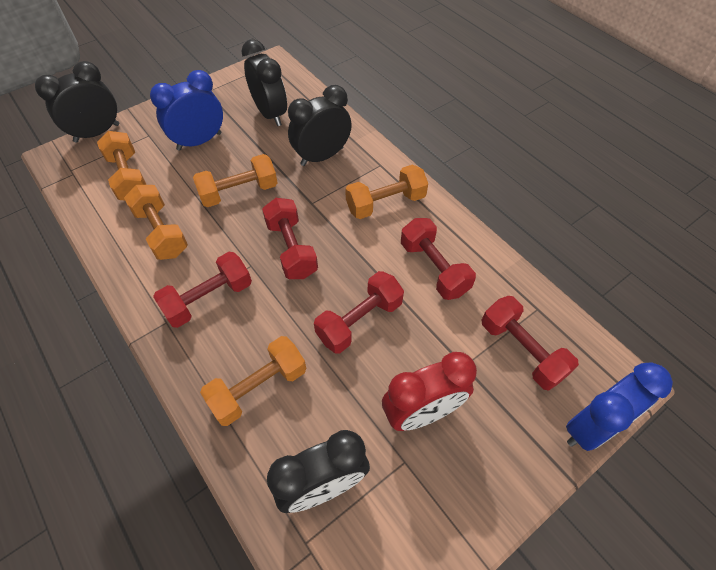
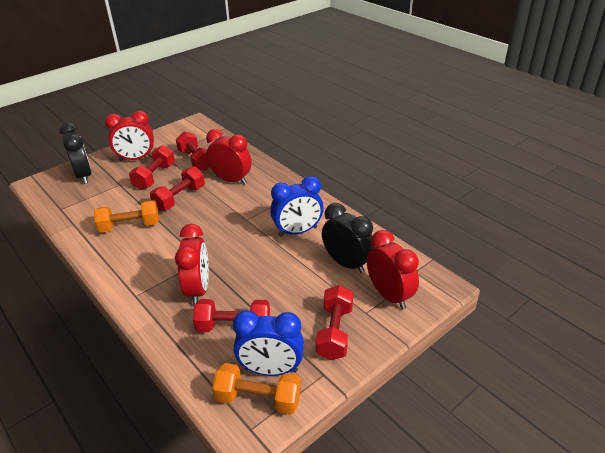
black clock: [35,61,119,143] [241,39,287,126] [267,430,370,513] [288,85,352,166] = 4 -> [59,123,91,184] [322,203,375,274] = 2
orange dumbbell: [97,131,146,200] [124,185,188,260] [193,154,277,207] [200,336,306,426] [345,165,428,219] = 5 -> [94,200,159,233] [212,363,301,415] = 2
red clock: [382,352,477,431] = 1 -> [105,111,154,161] [175,224,209,305] [206,129,252,185] [367,230,419,309] = 4

